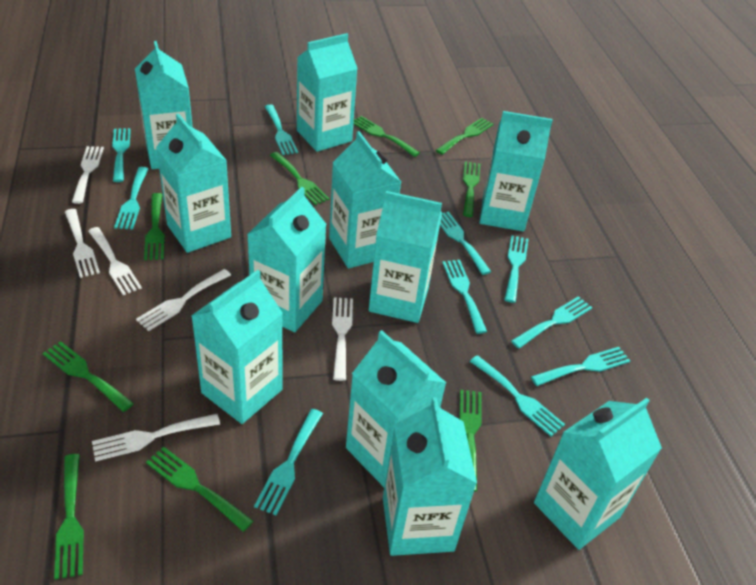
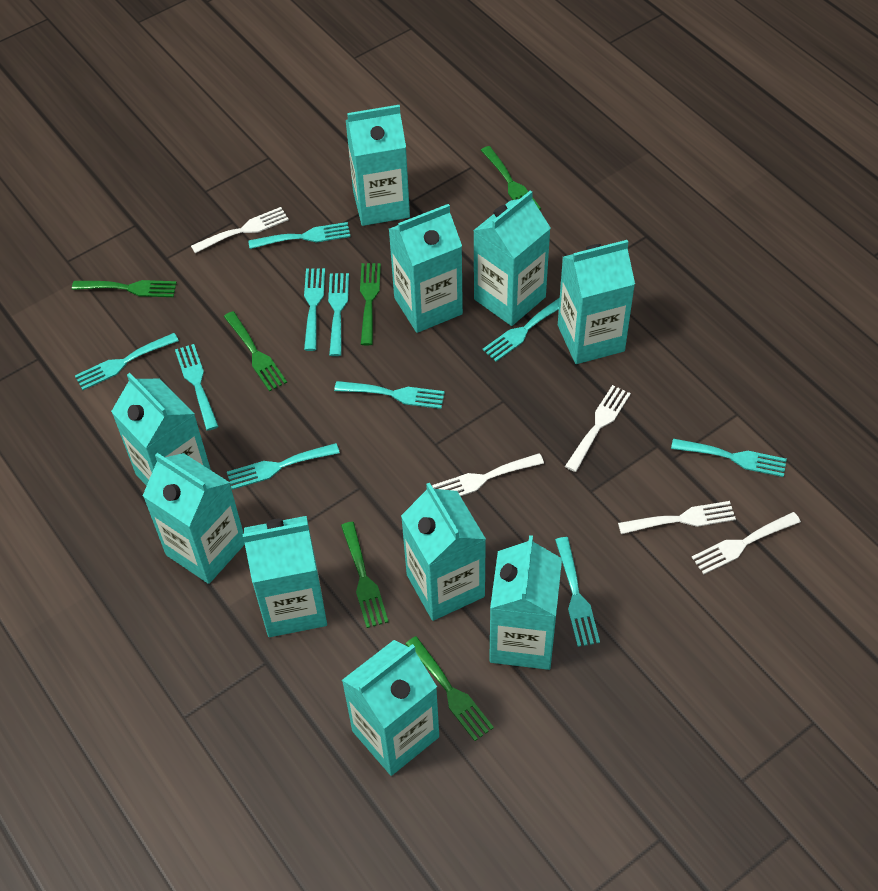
green fork: [43,341,134,412] [54,454,84,580] [144,193,165,260] [146,446,253,532] [270,152,330,205] [353,116,420,157] [436,118,494,155] [459,390,482,492] [463,161,480,217] = 9 -> [72,280,177,297] [224,311,287,391] [341,522,389,628] [360,263,381,345] [405,636,494,741] [481,146,541,210] = 6
turquoise carton: [135,41,193,169] [156,113,231,253] [191,270,283,424] [247,187,326,332] [297,33,358,152] [329,131,401,268] [346,330,446,487] [369,191,442,323] [383,397,477,556] [479,111,553,231] [534,398,662,550] = 11 -> [111,373,211,486] [143,453,245,584] [242,516,327,637] [342,640,439,776] [346,105,410,226] [389,204,463,333] [401,483,486,621] [473,191,551,326] [489,535,562,670] [558,240,635,364] = 10
white fork: [65,209,100,278] [72,146,104,204] [88,227,142,295] [92,414,220,462] [136,269,231,331] [332,297,353,381] = 6 -> [191,207,289,253] [432,453,544,496] [565,385,631,472] [618,501,736,534] [692,512,801,574] = 5

